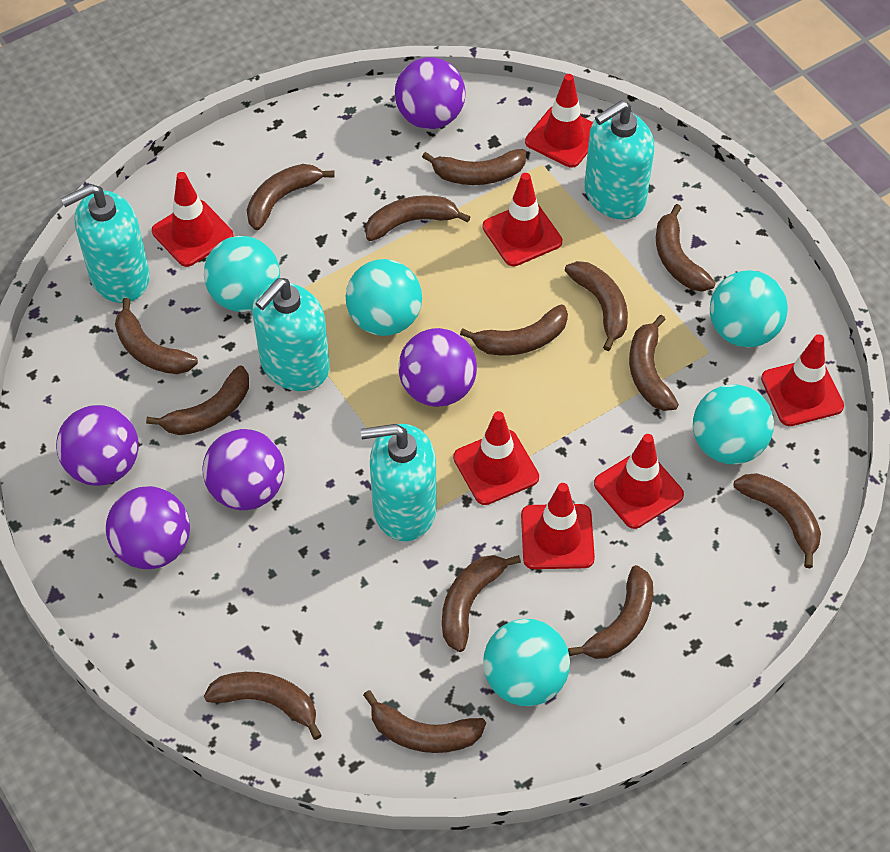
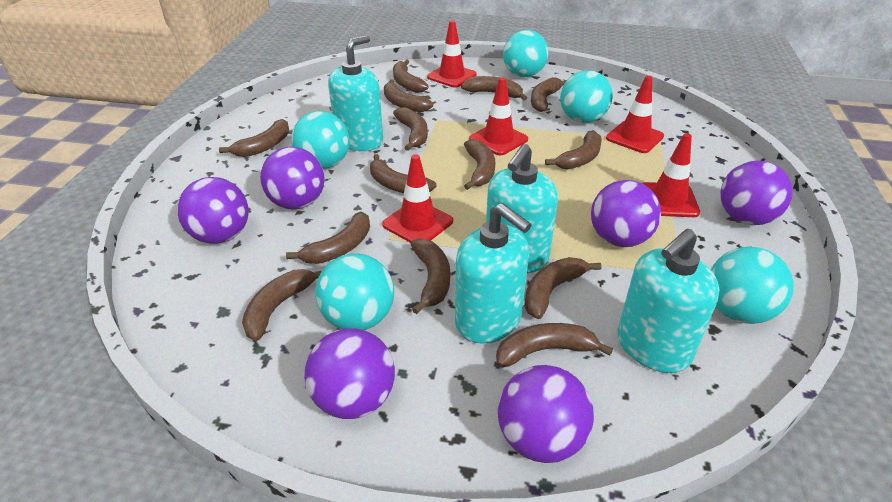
purple ball: [56,405,139,486] [106,486,190,569] [202,429,285,510] [395,57,466,129] [398,328,477,407] = 5 -> [177,177,249,244] [260,147,325,210] [304,328,395,419] [498,365,594,463] [591,180,661,247] [721,161,793,225] = 6
red traffic cone: [152,172,234,267] [453,411,539,505] [482,173,562,267] [521,483,595,569] [525,74,593,168] [594,434,684,529] [761,334,844,426] = 7 -> [382,154,453,243] [427,20,477,88] [469,77,528,156] [606,76,664,153] [642,133,700,217] = 5

